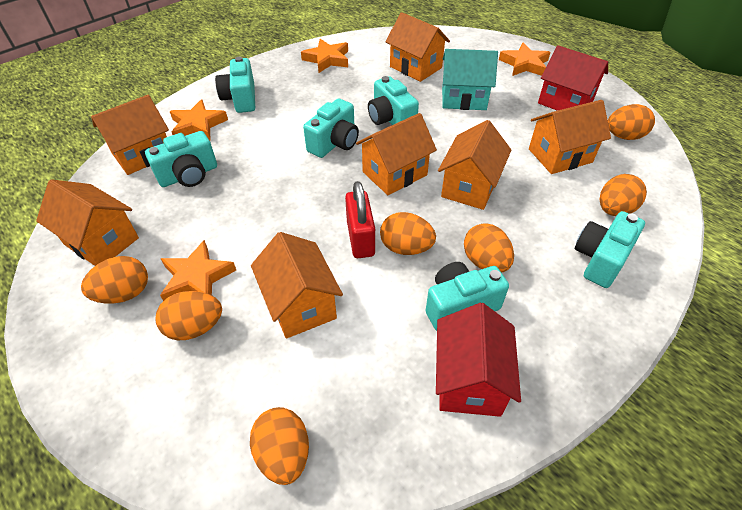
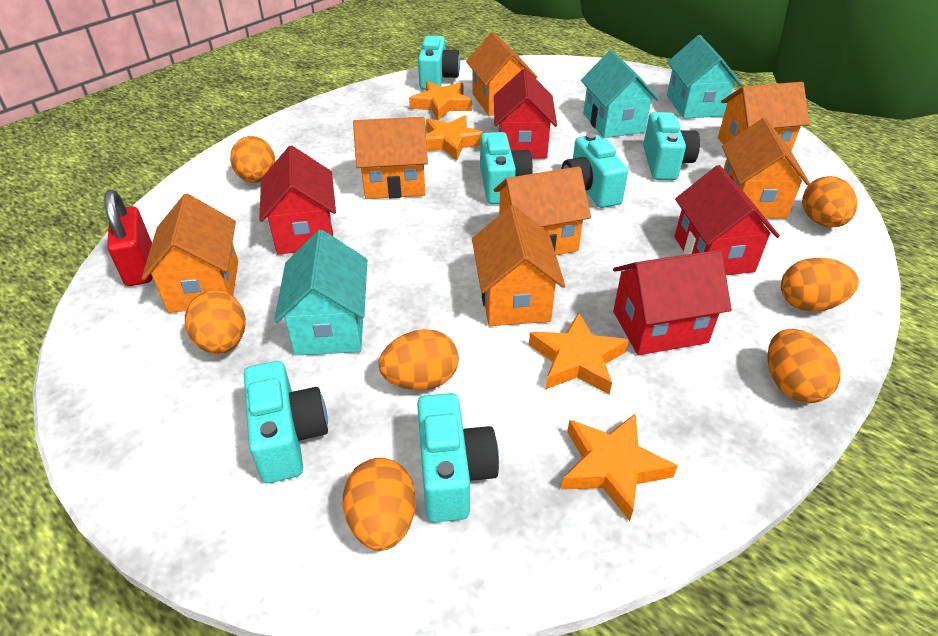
red house: [436,303,521,417] [538,45,608,111] = 2 -> [259,146,336,255] [494,68,557,158] [613,250,732,355] [674,165,780,275] = 4
turquoise house: [442,49,498,110] = 1 -> [274,230,367,356] [581,50,659,138] [667,35,741,118] = 3

